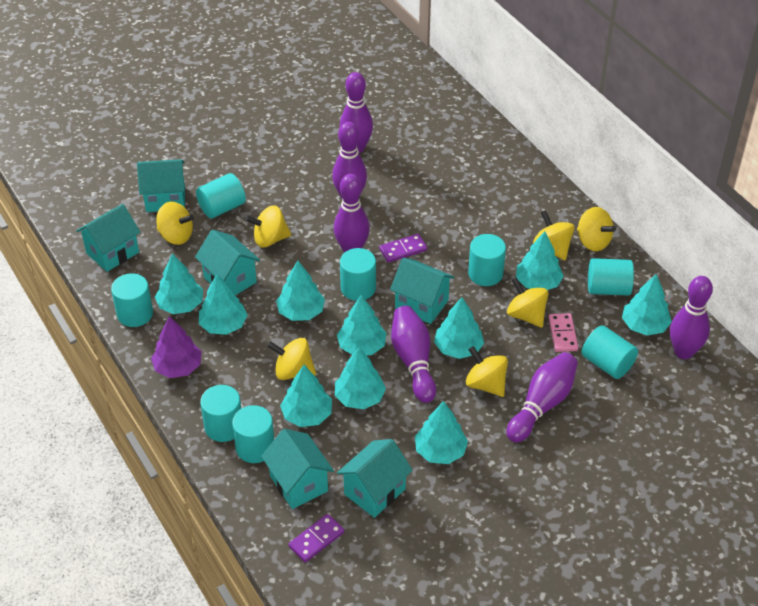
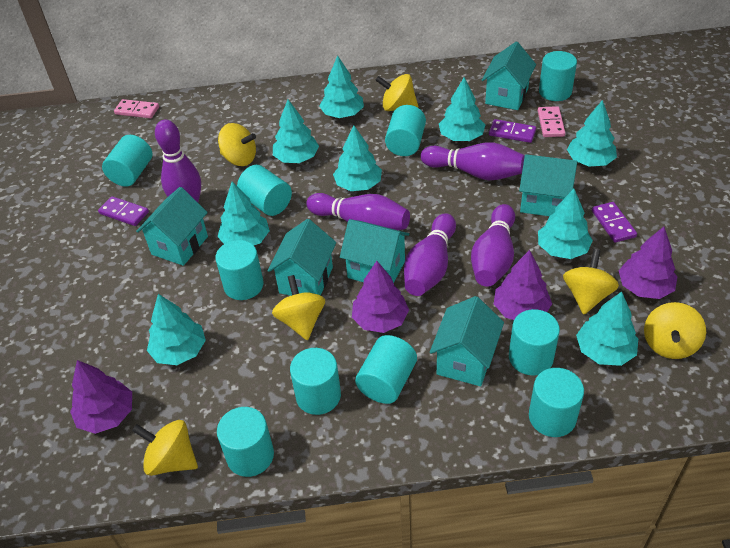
pink domino: [548,313,578,352] = 1 -> [114,99,159,118] [538,106,565,137] = 2
purple bowling pin: [332,122,367,199] [333,174,370,253] [340,72,373,153] [391,306,436,403] [506,352,578,443] [670,276,713,359] = 6 -> [155,120,201,202] [306,193,410,230] [404,213,456,296] [421,142,525,180] [471,204,515,287] = 5
purple domino: [289,514,344,562] [379,234,427,263] = 2 -> [98,196,149,226] [489,119,536,143] [592,202,637,243] = 3
purple tree: [151,316,202,378] = 1 -> [70,360,132,434] [352,261,409,333] [494,250,552,320] [619,227,678,299] = 4
turquoise cylinder: [111,273,153,327] [196,173,246,218] [200,385,241,442] [232,405,274,463] [340,248,376,301] [468,234,506,286] [582,325,638,379] [588,258,634,296] = 8 -> [102,135,153,187] [215,240,263,300] [217,407,274,477] [237,165,292,216] [290,348,341,415] [355,335,417,404] [385,105,426,156] [509,309,560,376] [529,368,584,437] [539,51,577,101] = 10
turquoise tree: [155,253,203,314] [199,274,248,335] [276,261,325,321] [280,365,332,427] [335,347,386,409] [337,295,387,355] [415,401,468,464] [434,297,484,359] [516,231,564,290] [622,274,672,336] = 10 -> [147,294,206,365] [217,182,270,245] [273,100,319,163] [319,55,364,118] [333,126,382,191] [439,77,486,141] [538,189,593,259] [567,100,617,167] [576,292,638,366] = 9
yellow spinning top: [156,202,194,245] [245,205,291,247] [267,338,316,380] [466,346,508,397] [507,277,548,328] [533,210,575,260] [577,207,616,251] = 7 -> [132,420,198,476] [218,123,256,166] [272,275,325,340] [375,74,418,111] [563,249,619,314] [644,302,706,359] = 6

